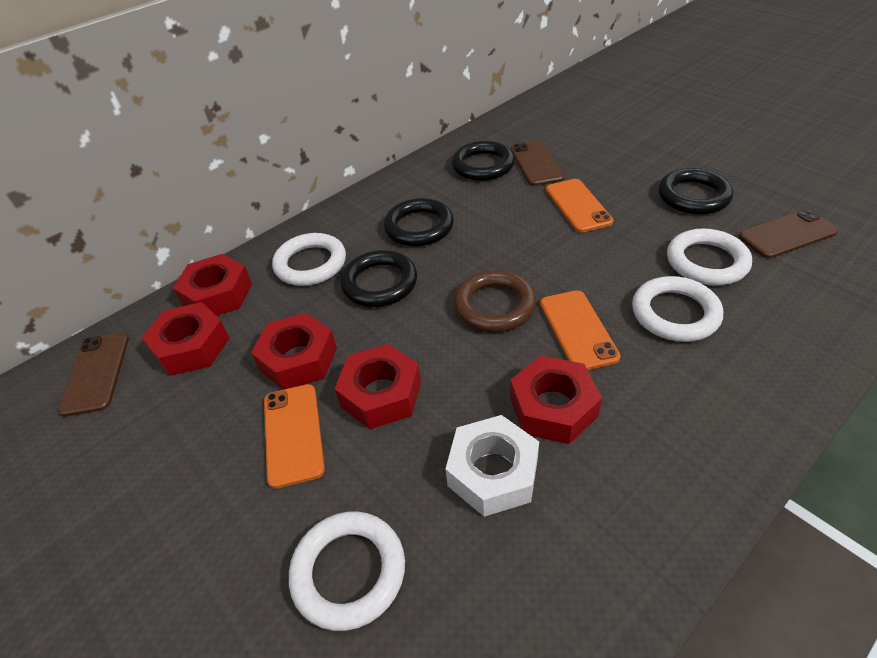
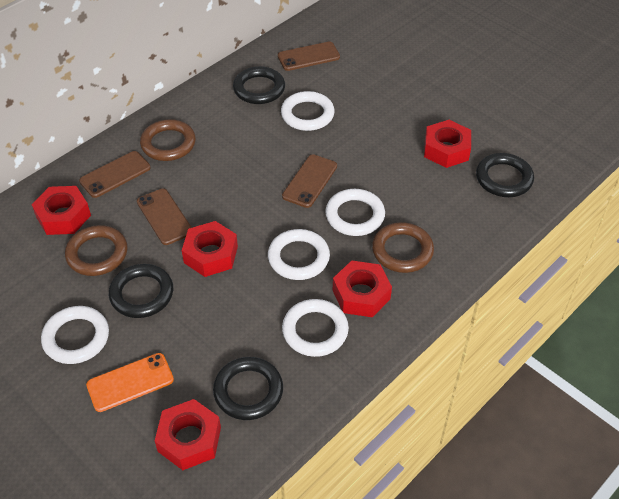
brown phone: [58,332,129,417] [510,141,564,186] [739,209,838,259] = 3 -> [79,151,151,198] [137,188,192,245] [278,42,340,71] [282,154,337,208] = 4
brown ring: [453,270,536,332] = 1 -> [65,225,128,276] [140,119,196,161] [372,222,434,273] = 3
orange phone: [264,384,325,489] [540,290,621,370] [546,179,613,233] = 3 -> [86,353,174,412] = 1
white nut: [445,415,539,517] = 1 -> none = 0
white ring: [272,233,346,286] [289,511,405,631] [632,276,723,342] [667,228,752,286] = 4 -> [41,306,109,364] [268,229,330,280] [281,91,335,131] [282,299,349,357] [325,189,385,236] = 5

